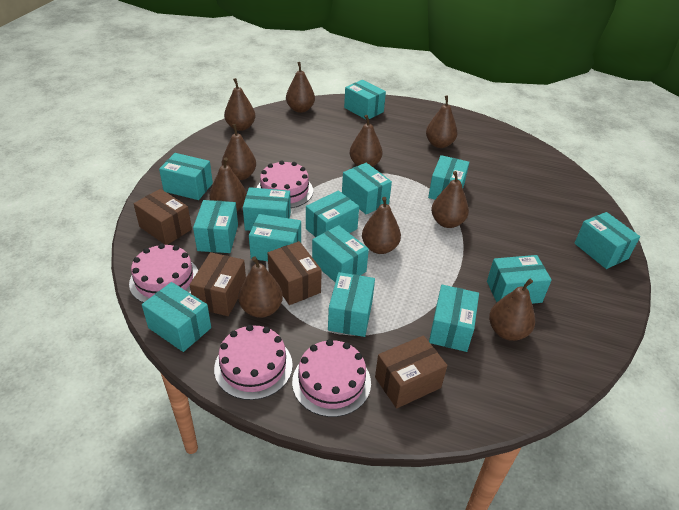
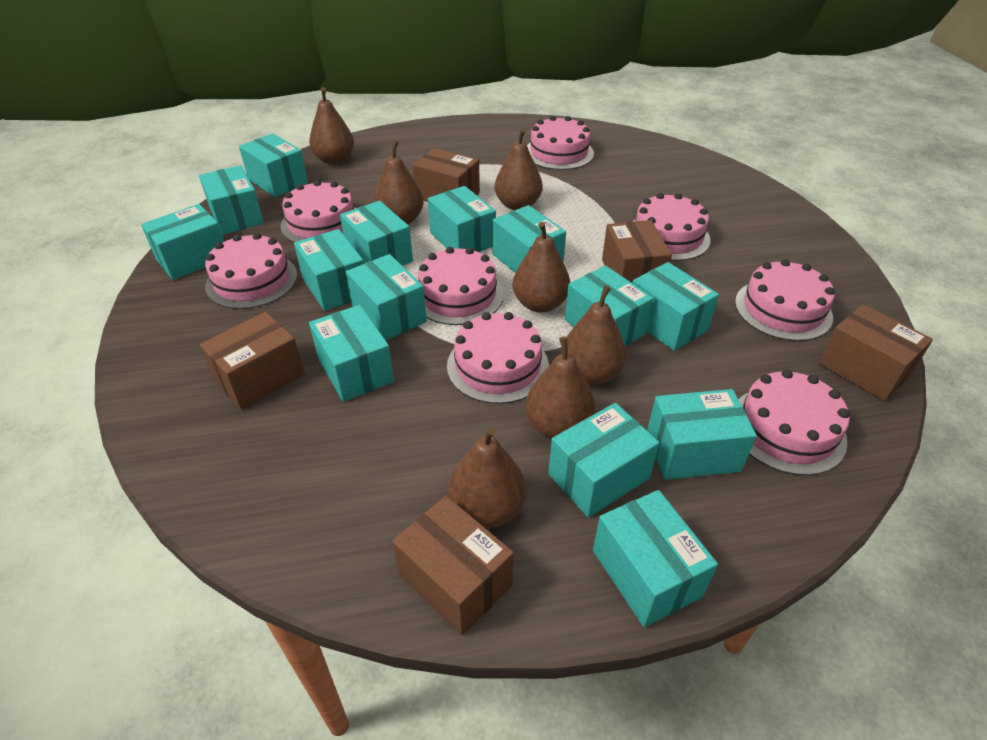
brown box: [134,189,192,245] [190,252,246,316] [268,241,322,305] [375,335,447,408] = 4 -> [200,312,305,410] [392,496,514,635] [413,148,480,202] [602,220,672,283] [819,304,933,401] = 5
brown pear: [209,157,247,211] [222,124,256,180] [224,78,255,131] [238,256,283,318] [286,62,315,113] [349,115,383,167] [362,197,401,254] [426,95,458,148] [431,171,469,228] [489,279,535,341] = 10 -> [309,87,354,165] [373,141,424,224] [448,427,526,528] [495,129,543,210] [513,222,570,313] [525,336,596,439] [561,286,627,385] = 7
pink cake: [129,244,198,303] [214,325,293,400] [257,160,313,208] [292,339,371,417] = 4 -> [205,233,297,309] [281,180,356,242] [418,247,504,325] [447,312,549,404] [527,116,594,170] [633,193,711,261] [735,259,835,341] [738,369,850,475] = 8

